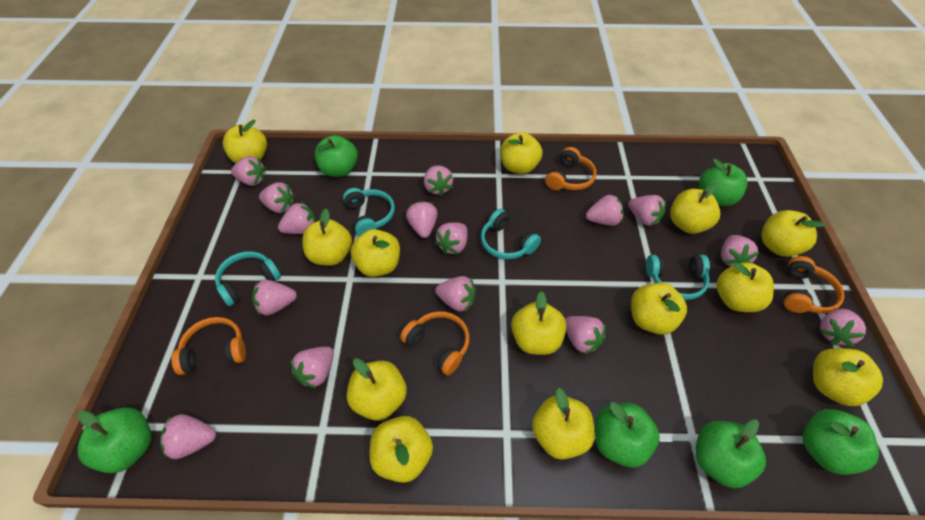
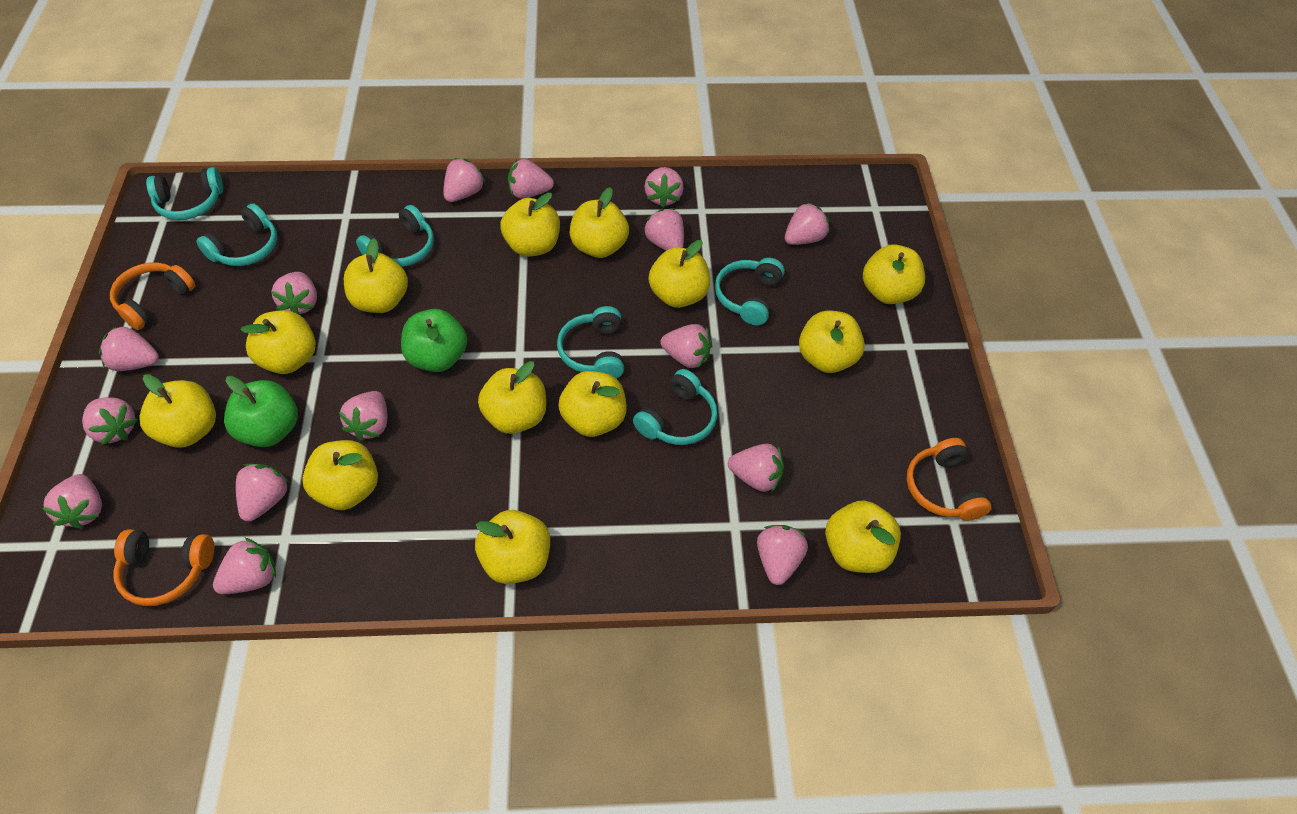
green apple: [77,407,152,473] [315,135,358,177] [595,402,660,468] [695,419,766,488] [699,159,748,207] [803,409,879,475] = 6 -> [224,376,298,447] [401,309,467,372] = 2
orange headphones: [172,317,246,375] [400,311,470,375] [545,147,597,190] [784,256,845,313] = 4 -> [110,262,196,330] [113,529,214,606] [906,438,992,521] = 3
turquoise headphones: [215,251,281,306] [343,188,395,236] [481,209,541,259] [646,255,710,300] = 4 -> [146,167,223,220] [196,203,277,266] [356,205,434,267] [557,306,624,379] [633,369,717,445] [715,258,785,325] = 6

